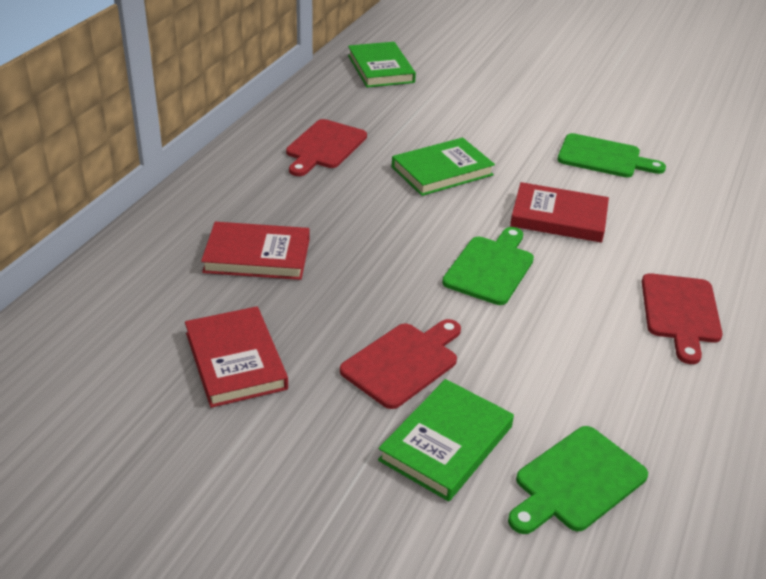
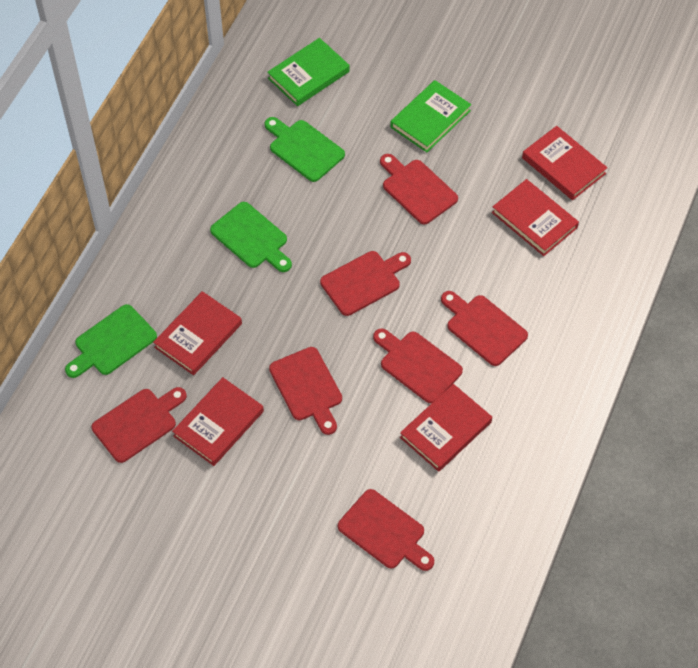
green book: [348,42,416,88] [378,379,514,501] [392,138,495,196] = 3 -> [267,38,349,106] [390,80,471,152] = 2
red book: [185,306,288,408] [201,222,310,280] [510,182,609,243] = 3 -> [153,291,242,375] [172,377,264,466] [400,384,492,472] [492,179,579,256] [522,126,607,200] = 5
red cutting board: [286,119,367,176] [340,319,461,409] [642,273,723,364] = 3 -> [92,387,187,463] [269,347,342,435] [320,251,411,316] [338,489,434,571] [373,328,463,403] [380,154,458,224] [441,291,528,366] = 7

